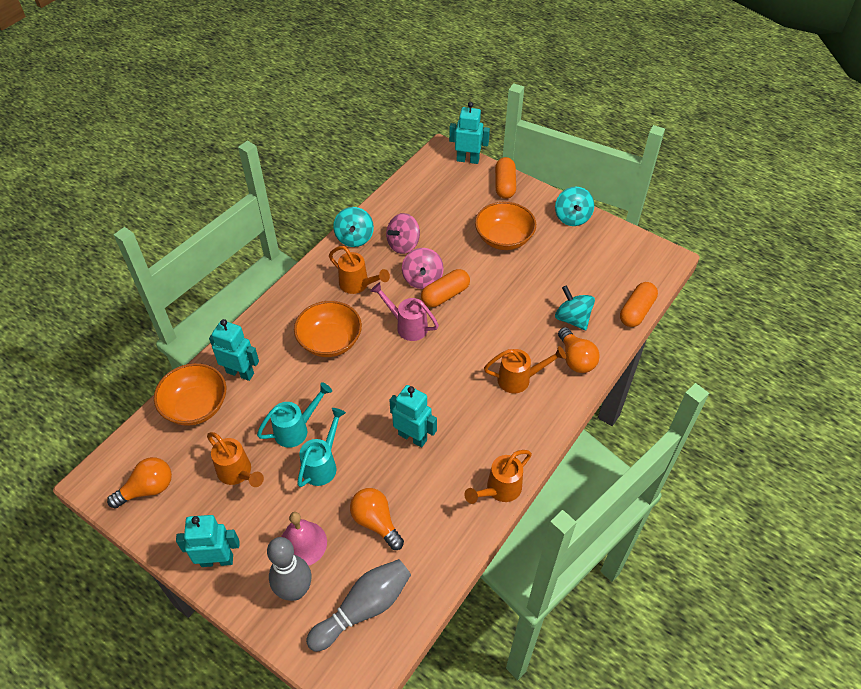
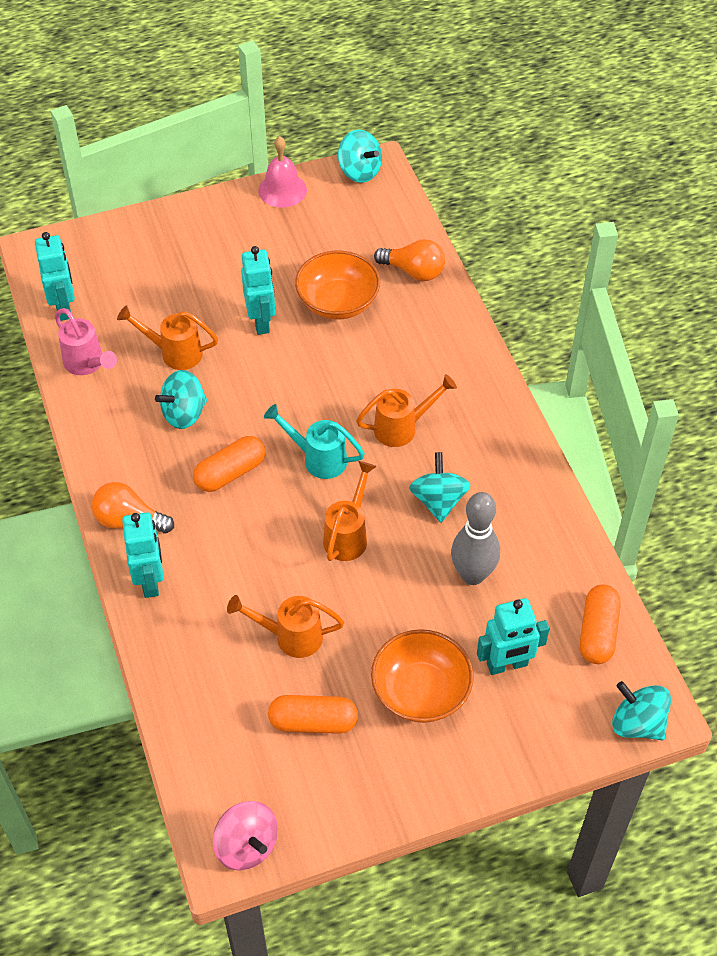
grey bowling pin: [267,537,311,601] [306,559,411,652] = 2 -> [451,492,500,585] = 1
orange bowl: [154,363,226,426] [294,301,362,357] [475,202,536,250] = 3 -> [295,251,380,320] [371,629,474,723] = 2
orange light bulb: [107,457,172,509] [350,488,404,550] [558,327,600,373] = 3 -> [92,482,174,534] [374,239,445,281] = 2
pink spinning top: [386,213,420,254] [402,248,444,289] = 2 -> [213,801,278,870] = 1
turquoise spinning top: [333,207,374,247] [555,187,594,226] [555,285,595,330] = 3 -> [155,370,207,429] [338,130,382,183] [409,452,470,523] [612,681,671,740] = 4
turquoise watering can: [257,382,332,448] [297,408,346,487] = 2 -> [264,404,365,479] = 1

